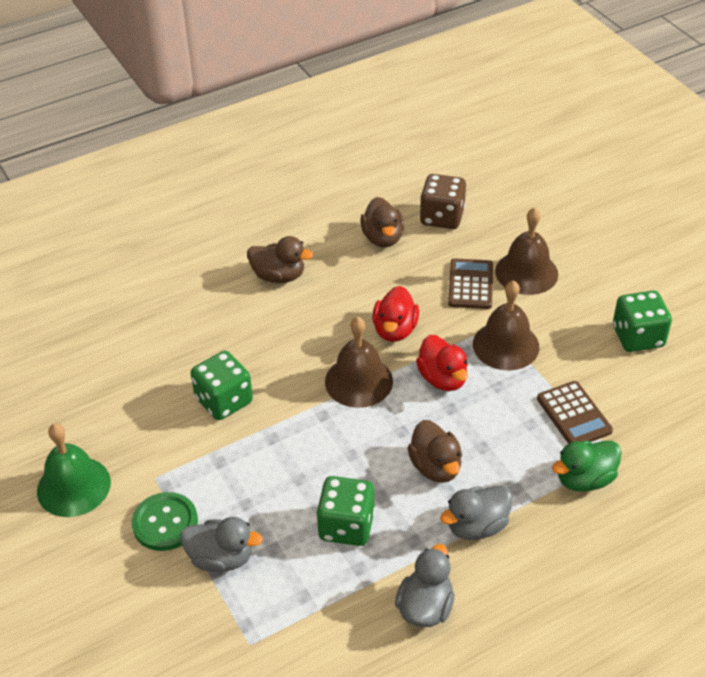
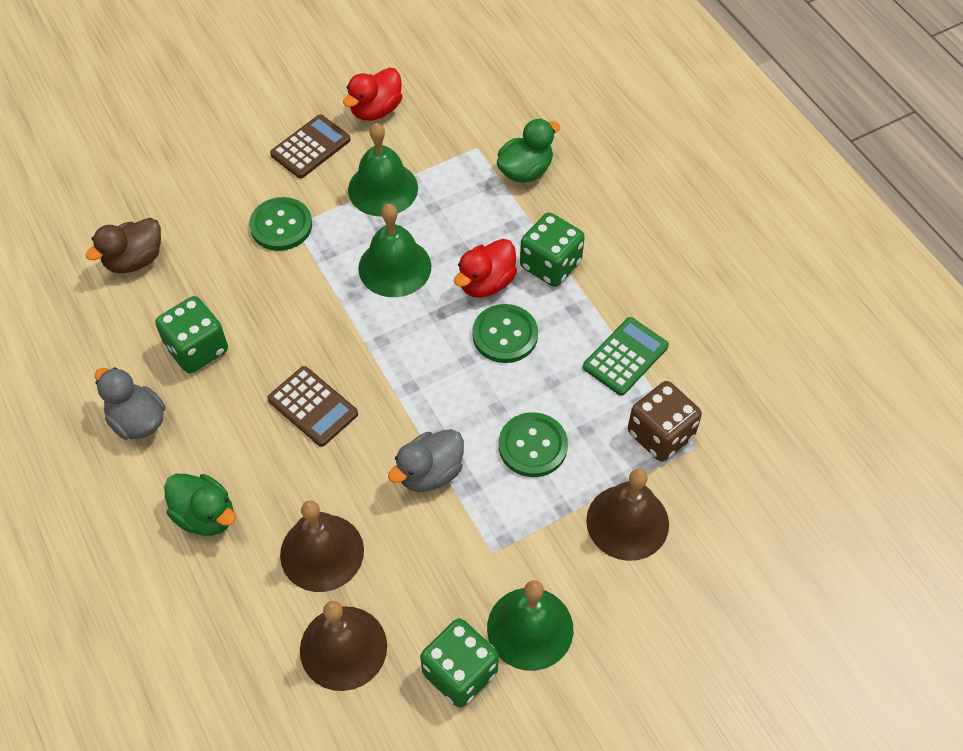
brown duck: [247,236,313,283] [360,197,404,247] [407,420,462,483] = 3 -> [86,218,161,273] = 1
green bell: [37,423,111,517] = 1 -> [348,123,418,217] [358,204,431,297] [487,580,573,671] = 3
green button: [132,492,198,551] = 1 -> [249,197,312,251] [472,304,538,363] [499,412,568,477] = 3
green calculator: none = 0 -> [583,317,669,396] = 1
green duck: [552,441,622,492] = 1 -> [164,474,236,536] [497,119,560,183] = 2
grey duck: [180,517,263,572] [395,544,454,627] [440,486,512,540] = 3 -> [95,367,166,440] [388,429,464,492] = 2

